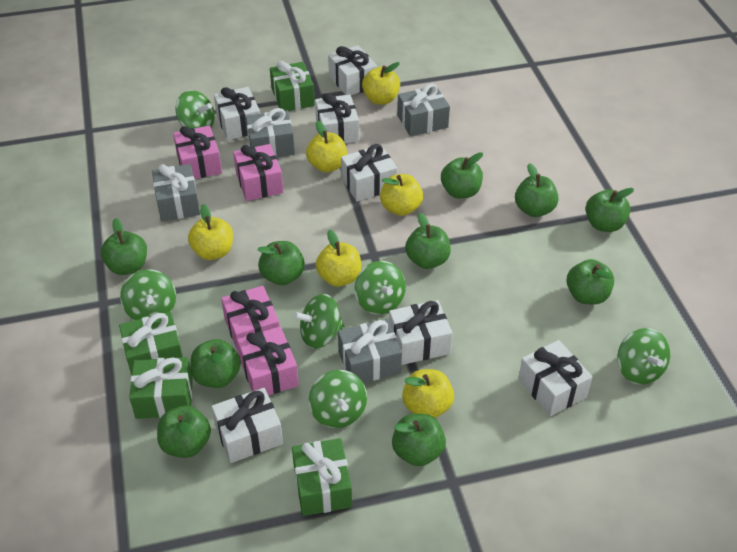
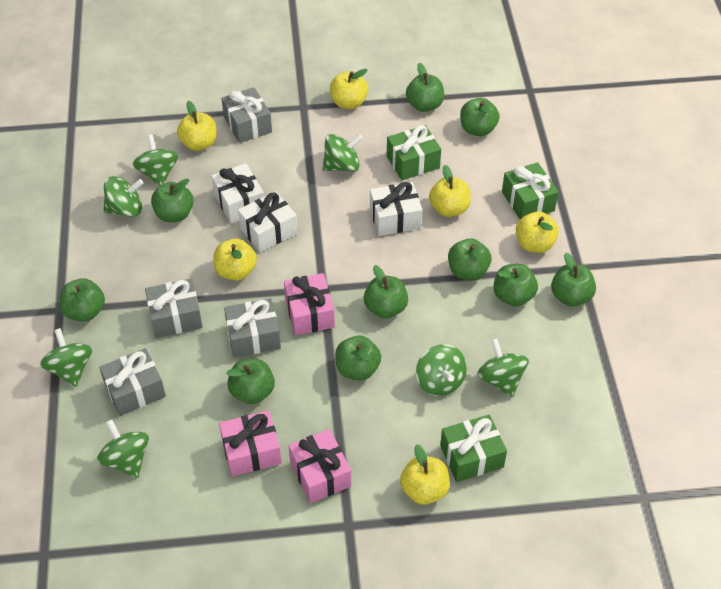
green gift: [119,312,183,376] [129,357,193,419] [270,61,315,111] [292,438,352,516] = 4 -> [387,125,441,180] [440,415,507,482] [502,162,559,219] = 3
green spinning top: [120,269,176,320] [175,90,215,128] [293,294,344,349] [309,370,367,428] [354,261,406,315] [617,328,670,385] = 6 -> [40,328,92,387] [97,419,149,478] [104,176,143,217] [132,134,179,186] [322,134,363,172] [416,344,467,396] [477,338,529,397] = 7
pink gift: [173,126,222,179] [221,286,280,354] [233,144,283,201] [237,327,299,395] = 4 -> [219,410,282,476] [284,273,335,335] [289,429,351,503] = 3
white gift: [212,388,283,463] [214,87,260,140] [315,93,359,143] [328,45,377,95] [341,144,397,201] [389,300,453,365] [518,340,593,416] = 7 -> [211,163,264,223] [238,191,298,253] [370,182,423,236] = 3

